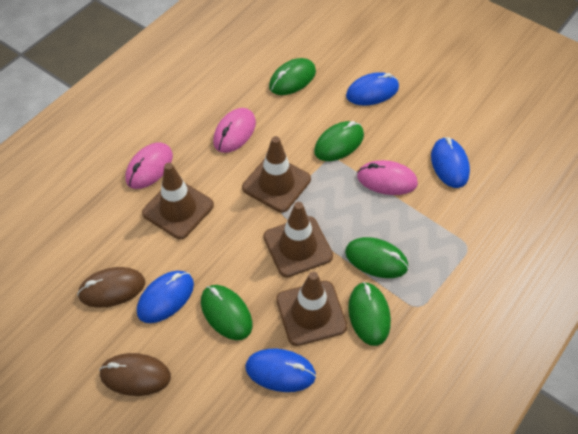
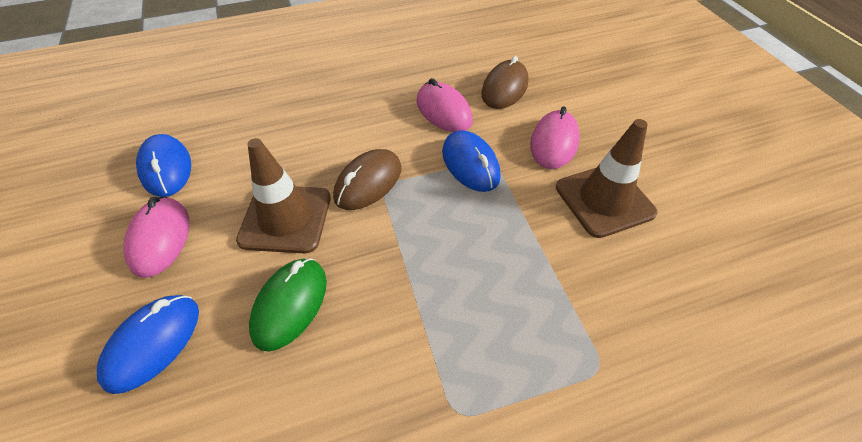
blue mouse: [137,271,194,323] [246,349,316,392] [346,72,399,105] [431,137,470,188] = 4 -> [97,295,199,394] [136,134,191,197] [442,130,501,192] = 3
brown traffic cone: [142,163,214,239] [242,136,311,212] [263,202,333,277] [276,272,347,346] = 4 -> [236,138,331,254] [556,119,657,238] = 2
green mouse: [201,285,252,340] [269,58,316,95] [314,121,364,161] [345,237,409,278] [348,282,391,346] = 5 -> [249,258,327,352] = 1

